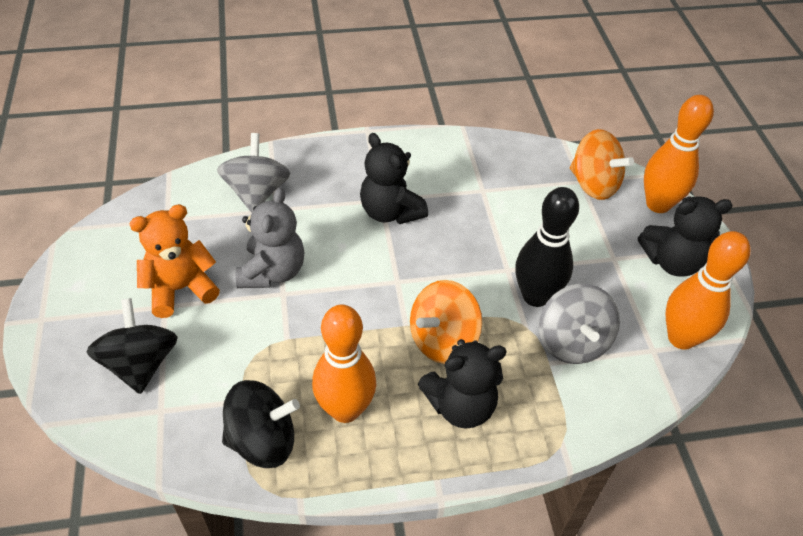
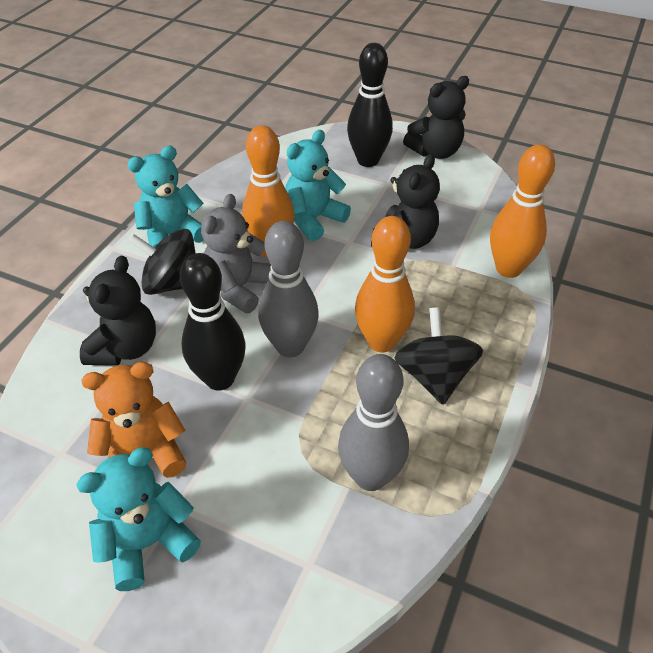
black bowling pin: [515,187,579,307] = 1 -> [180,253,246,391] [347,43,393,167] = 2
grey bowling pin: none = 0 -> [258,221,319,358] [338,354,409,491] = 2
grey spinning top: [217,133,290,213] [539,284,620,364] = 2 -> none = 0
orange spinning top: [410,280,482,364] [570,129,634,200] = 2 -> none = 0
turquoise teddy bear: none = 0 -> [76,447,201,591] [128,146,204,248] [285,130,351,241] = 3

